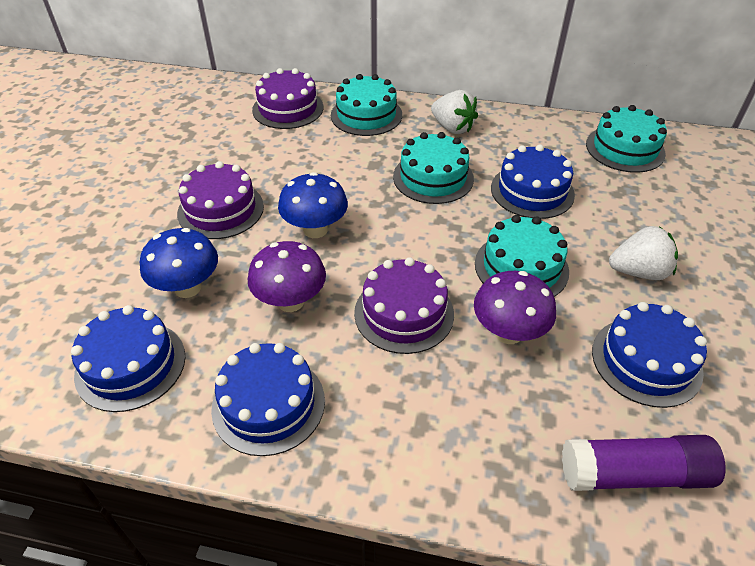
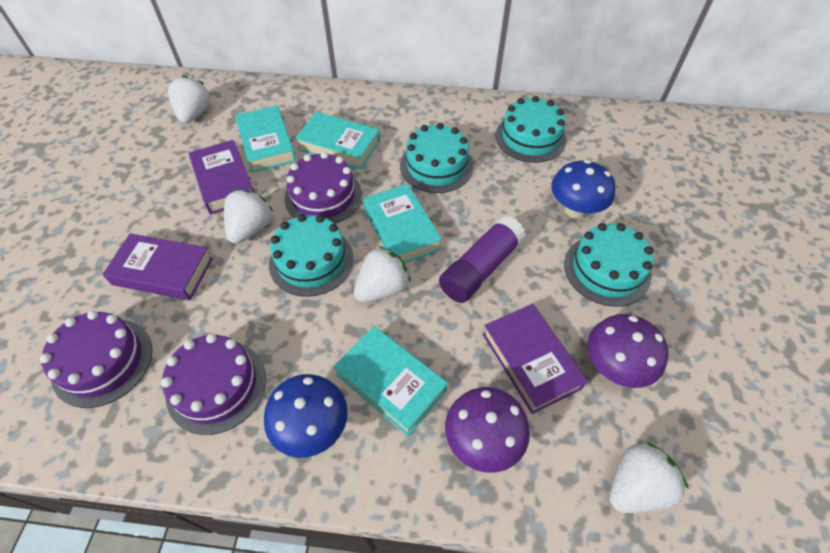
blue cake: [71,305,185,412] [211,343,325,456] [491,144,575,219] [592,302,707,408] = 4 -> none = 0
purple book: none = 0 -> [103,233,213,300] [189,140,254,214] [482,304,588,414] = 3
turquoise book: none = 0 -> [235,105,296,173] [295,112,380,169] [333,326,448,436] [363,183,442,264] = 4
white strawberry: [431,90,478,134] [609,226,678,280] = 2 -> [168,75,211,124] [224,190,273,244] [354,246,411,302] [610,442,689,513] = 4

